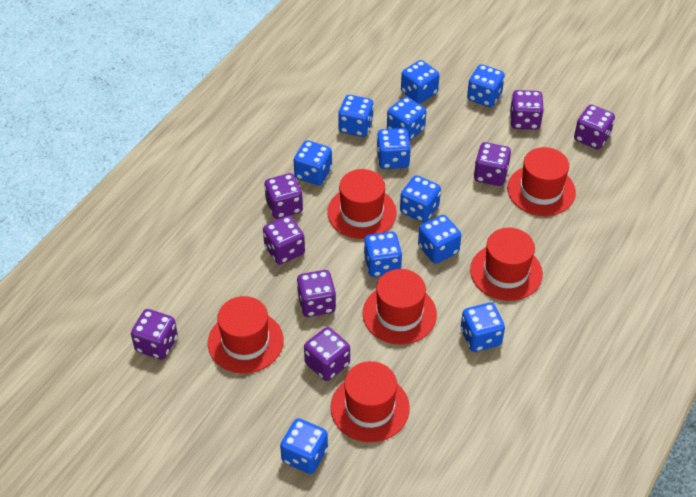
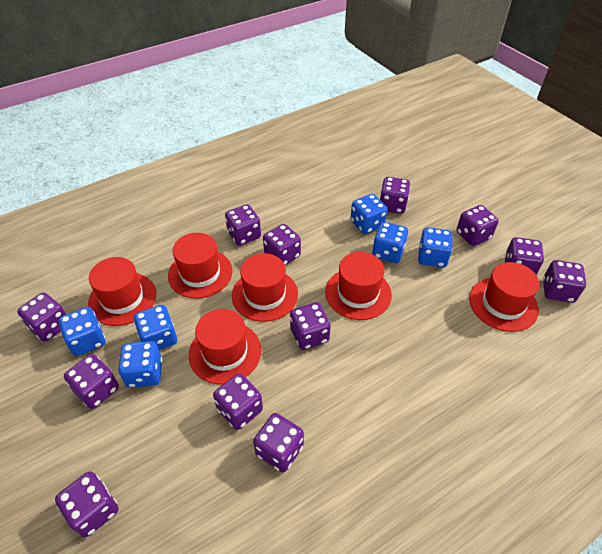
blue dice: [280,418,328,474] [294,140,332,185] [338,95,374,137] [364,232,402,277] [377,128,411,169] [387,97,426,141] [400,175,441,223] [401,60,440,104] [418,215,461,264] [461,302,505,352] [467,64,505,107] = 11 -> [58,307,105,356] [118,341,162,388] [134,305,177,350] [350,194,387,234] [372,222,408,263] [418,227,453,268] = 6
purple dice: [131,309,178,359] [263,216,305,264] [264,173,303,219] [297,270,336,317] [304,327,350,381] [474,142,511,186] [510,90,544,130] [574,105,615,149] = 8 -> [17,292,66,342] [55,471,119,537] [64,354,119,409] [213,373,263,430] [225,204,261,246] [253,413,304,472] [263,224,301,265] [290,302,331,350] [380,177,410,214] [456,205,499,246] [505,237,544,275] [543,260,586,303] = 12

